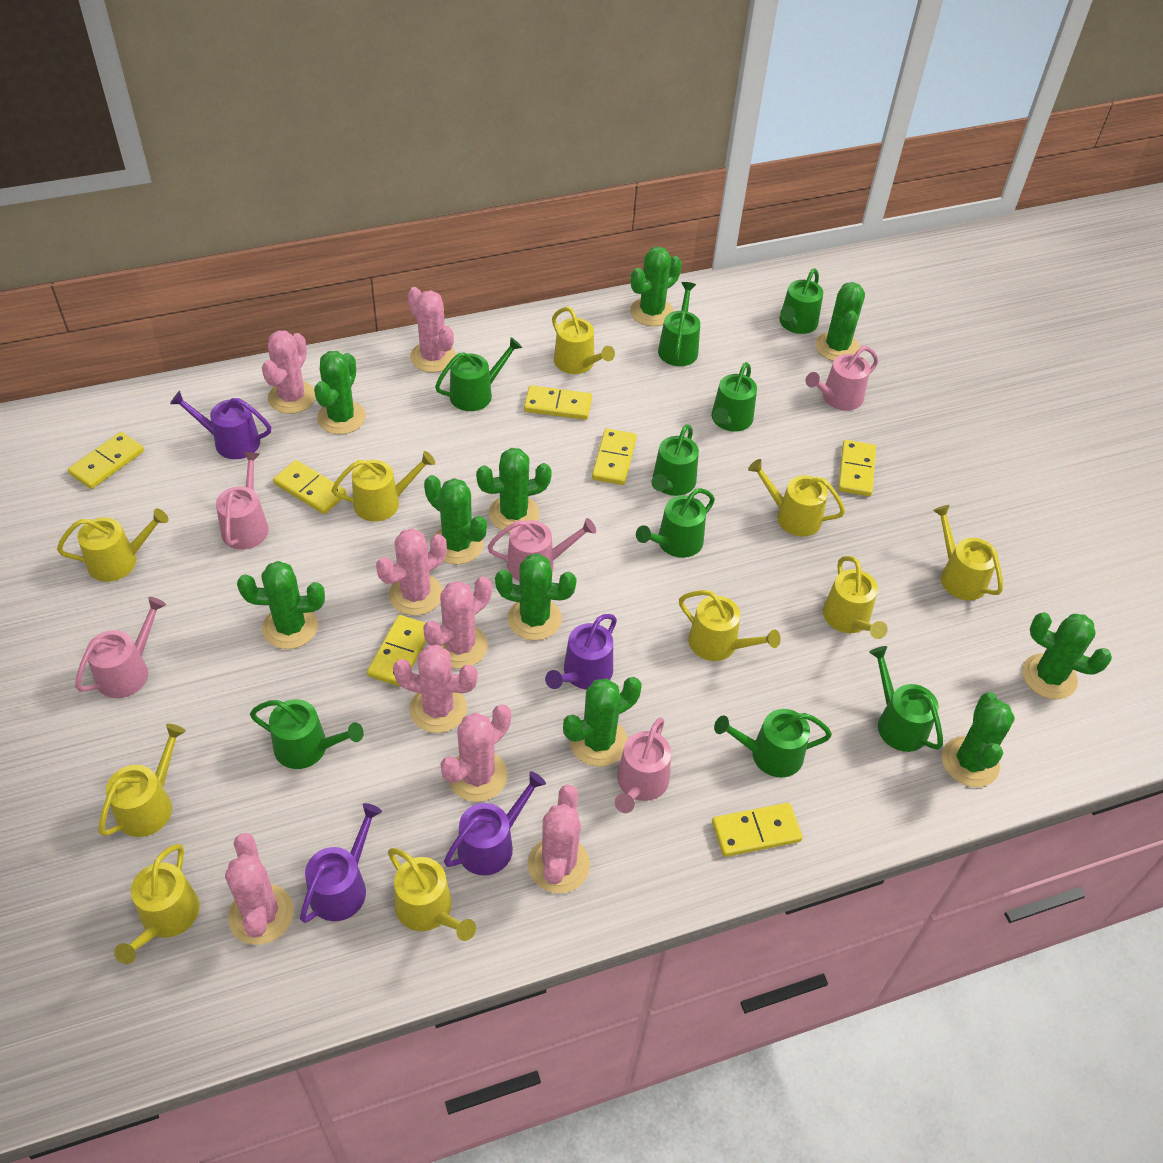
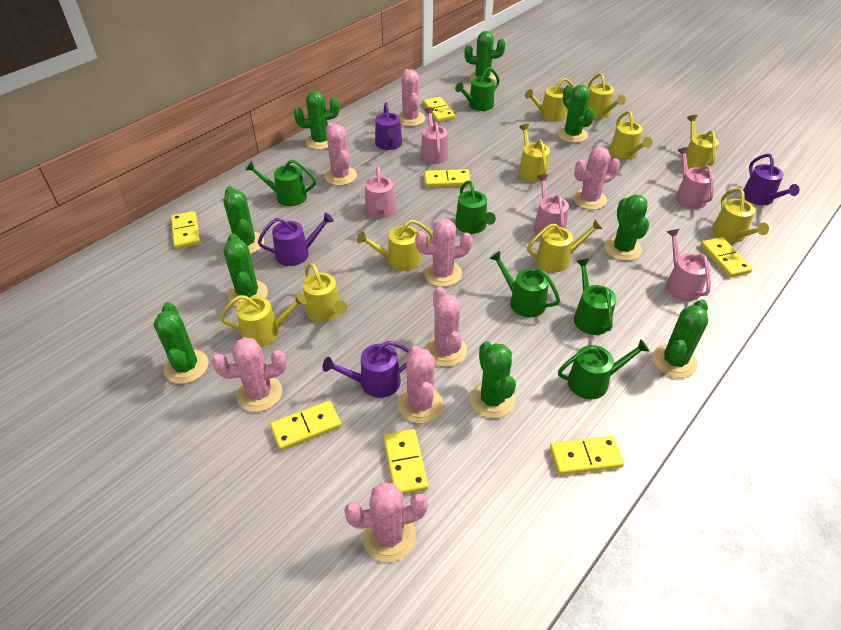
green cactus: [237,561,325,649] [314,351,366,434] [424,475,487,565] [476,448,552,533] [495,554,577,641] [563,677,642,767] [630,246,682,326] [815,282,865,361] [942,692,1015,787] [1022,612,1112,699] = 10 -> [154,302,208,384] [223,186,264,254] [223,233,268,307] [294,91,340,150] [465,31,505,81] [470,341,516,418] [558,85,595,143] [605,194,649,261] [653,300,708,378] = 9
green watering can: [250,699,364,769] [435,337,522,411] [636,488,715,558] [651,424,699,496] [658,282,700,366] [712,362,757,432] [714,709,832,778] [779,268,823,334] [869,646,943,752] = 9 -> [246,160,316,206] [455,67,500,111] [455,180,496,234] [489,251,560,317] [558,339,650,399] [574,259,616,335] = 6

